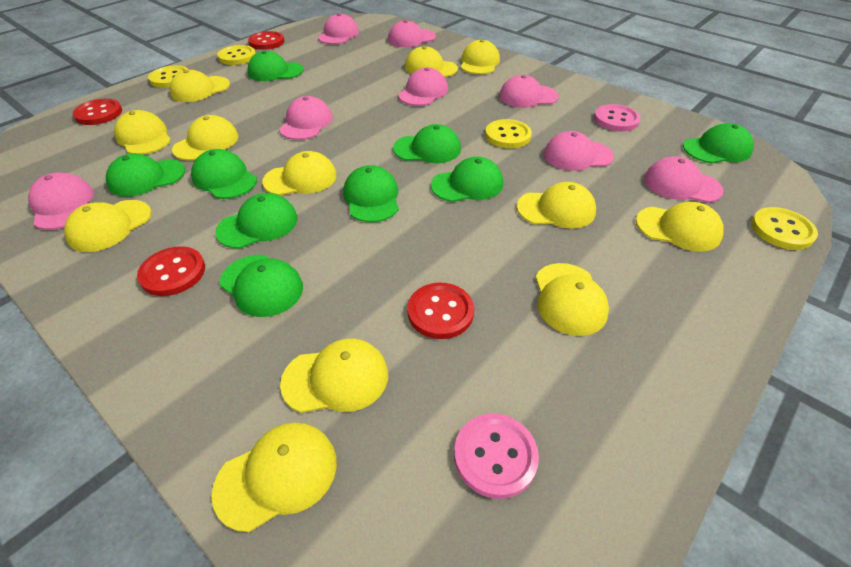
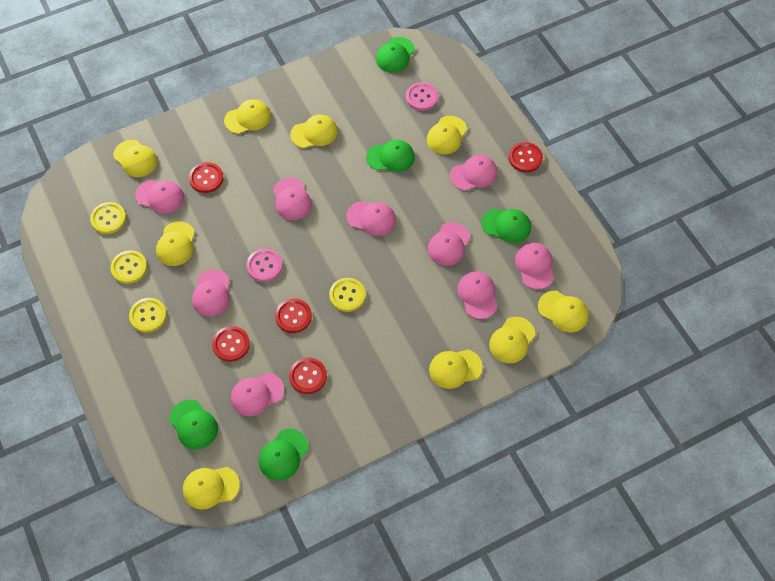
green cap: [106,154,185,197] [191,149,257,199] [215,193,297,249] [220,255,303,317] [247,51,303,81] [343,165,399,222] [393,124,461,163] [431,157,503,202] [683,123,753,163] = 9 -> [169,400,218,449] [259,429,309,481] [366,140,415,172] [376,37,415,73] [481,209,531,243] = 5
pink cap: [28,173,94,230] [279,96,333,140] [318,13,359,44] [388,20,436,47] [398,68,448,106] [499,75,559,108] [544,131,614,171] [644,156,724,203] = 8 -> [135,179,184,214] [192,269,230,317] [231,373,284,416] [273,178,312,220] [346,201,396,236] [428,222,470,266] [450,155,497,191] [457,271,498,319] [515,243,554,289] = 9
red button: [73,99,122,125] [137,246,205,296] [248,31,285,50] [407,283,474,339] = 4 -> [189,162,224,193] [212,326,250,362] [275,298,312,333] [289,358,327,394] [509,142,543,172] = 5
yellow cap: [64,200,152,252] [114,110,171,154] [170,70,230,102] [172,115,239,161] [211,423,337,532] [262,151,337,196] [280,339,388,413] [405,46,458,77] [461,39,500,74] [517,182,596,229] [536,263,609,336] [636,202,724,252] = 12 -> [113,140,157,177] [156,221,195,266] [183,467,240,510] [224,99,271,134] [290,115,338,148] [427,116,467,154] [429,349,483,389] [489,317,535,363] [538,291,589,333] = 9

